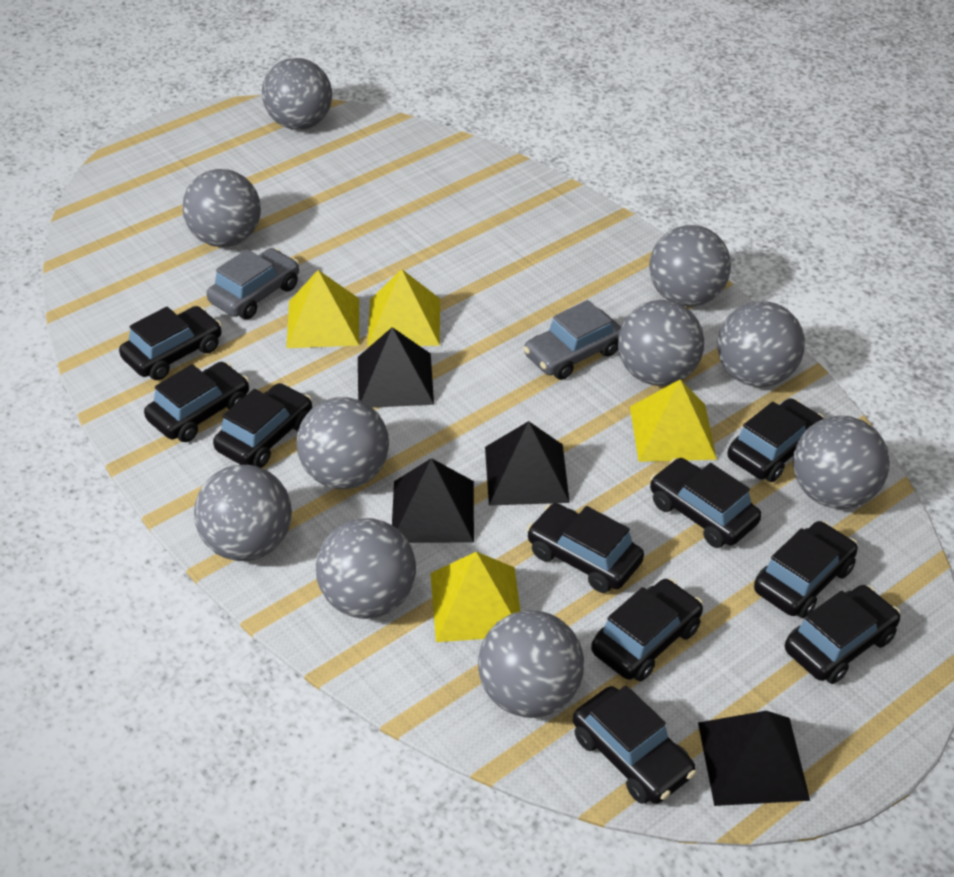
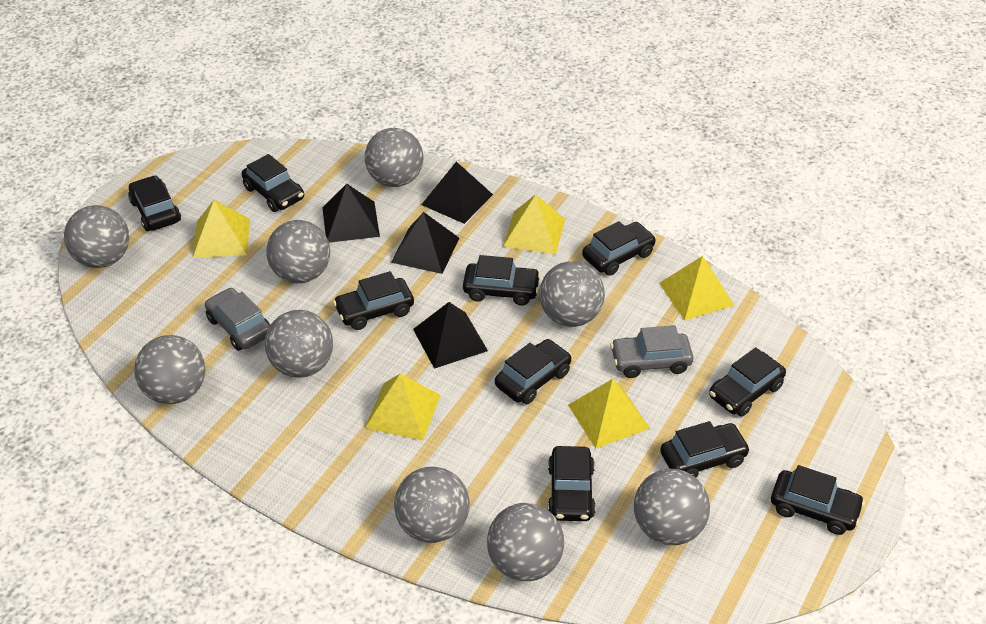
grey ball: [182,169,261,247] [194,465,292,561] [262,58,332,130] [296,397,389,489] [316,518,416,619] [478,610,584,718] [618,300,704,386] [649,225,731,307] [717,301,805,387] [793,416,890,509] = 10 -> [64,205,129,268] [134,335,205,404] [265,310,333,378] [266,220,330,283] [365,128,423,187] [394,467,470,543] [487,503,564,581] [539,262,605,327] [634,469,710,545] = 9
yellow pyramid: [287,270,359,348] [367,269,440,346] [430,552,521,642] [630,379,717,462] = 4 -> [193,200,250,258] [365,374,441,441] [503,195,565,255] [568,379,650,448] [659,256,734,320] = 5

